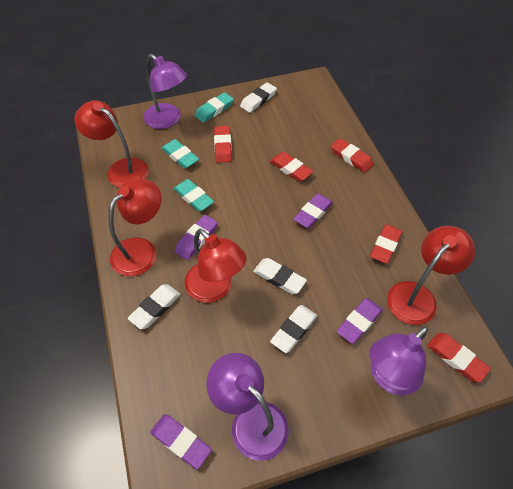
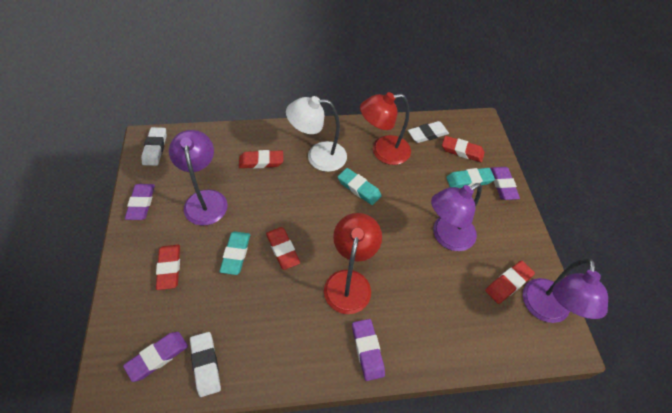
red lamp: [74,100,149,188] [109,179,162,276] [185,229,247,303] [387,226,475,325] = 4 -> [324,213,382,314] [360,92,411,165] = 2
white eraser: [128,284,181,330] [240,82,277,113] [253,258,307,294] [270,305,317,353] = 4 -> [141,127,167,166] [190,332,221,397] [408,121,449,143] = 3
white lamp: none = 0 -> [286,96,347,172] = 1

